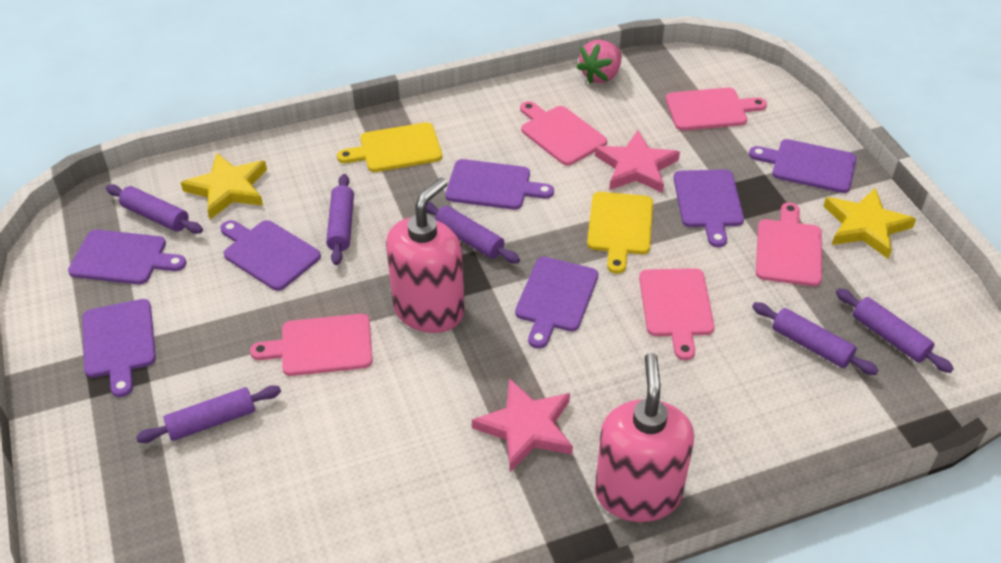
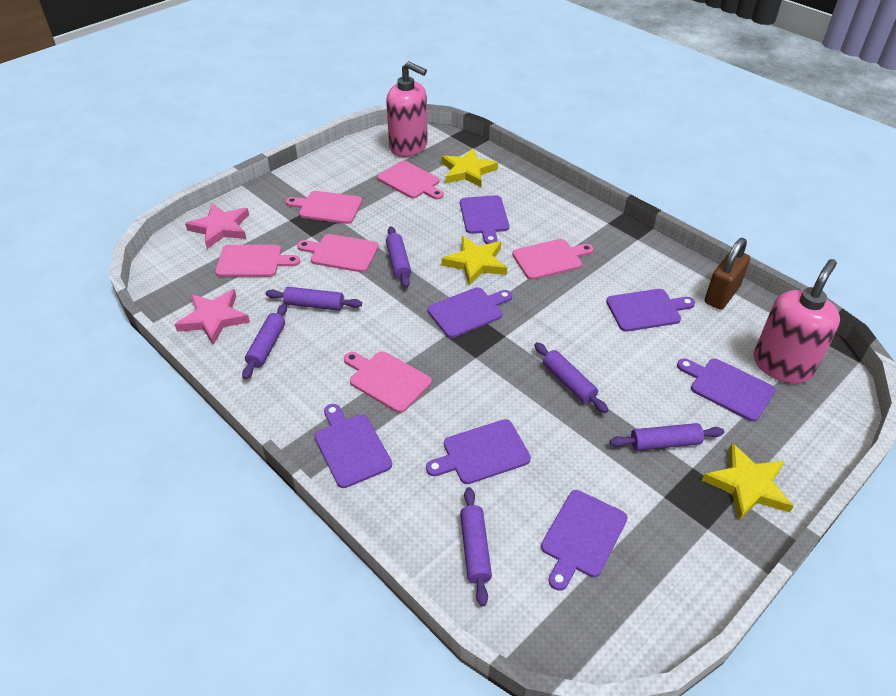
brown padlock: none = 0 -> [705,238,750,310] = 1
pink cutting board: [250,314,372,376] [520,101,607,166] [639,268,714,360] [666,88,767,131] [756,202,822,286] = 5 -> [215,245,300,277] [285,191,362,224] [297,234,379,272] [344,351,432,413] [377,161,444,200] [512,239,594,280] = 6
pink strawberry: [577,40,622,84] = 1 -> none = 0
yellow cutting board: [337,122,442,172] [587,192,653,274] = 2 -> none = 0
yellow star: [180,153,267,219] [824,188,916,259] = 2 -> [441,148,498,187] [441,236,507,286] [702,443,794,521] = 3

